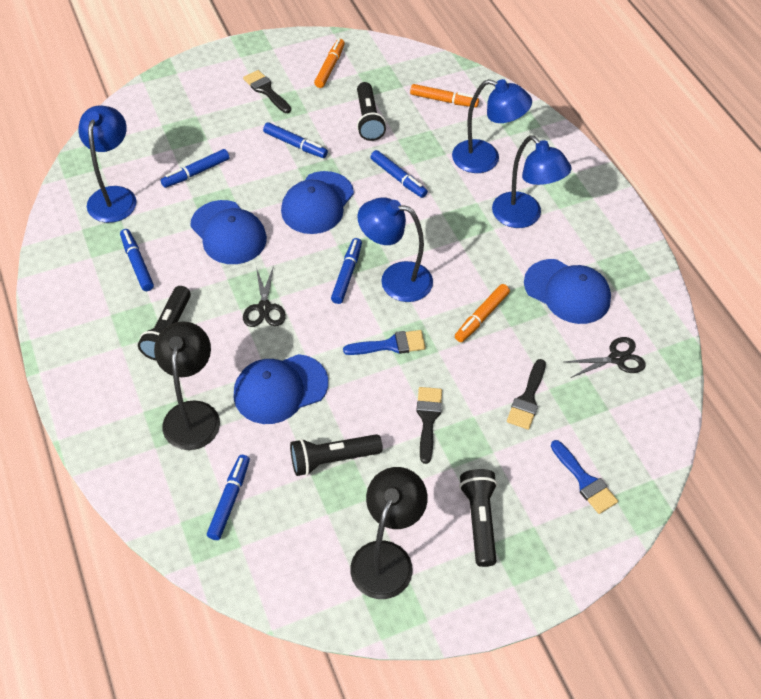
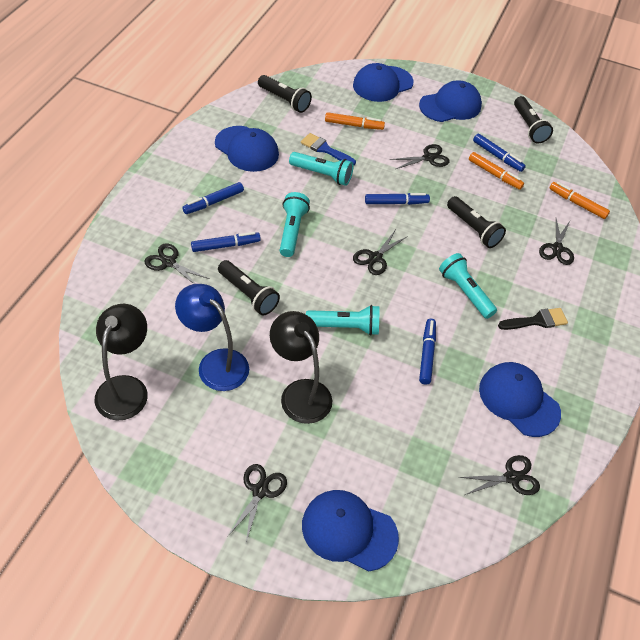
black brush: [243,70,291,113] [416,387,442,464] [507,359,546,430] = 3 -> [498,308,568,330] = 1
black scissors: [243,265,286,327] [565,337,646,378] = 2 -> [144,244,209,284] [228,464,287,542] [353,231,408,275] [390,144,450,169] [459,455,540,495] [539,218,574,265] = 6
blue brush: [343,330,426,355] [551,440,618,514] = 2 -> [301,133,356,165] = 1
blue cap: [190,200,267,264] [234,354,328,424] [281,171,354,234] [524,259,611,324] = 4 -> [215,126,279,172] [302,490,399,572] [353,63,414,102] [419,80,482,122] [479,362,561,437] = 5
blue lamp: [78,106,137,223] [357,198,433,302] [452,79,532,173] [492,135,571,228] = 4 -> [175,284,249,391] = 1
blue marker: [120,229,154,291] [161,149,230,188] [207,455,250,540] [263,122,328,158] [331,238,362,304] [370,150,428,198] = 6 -> [182,182,244,214] [191,232,261,252] [365,193,430,205] [419,319,436,385] [473,134,526,172] = 5
turquoise flashlight: none = 0 -> [279,192,310,257] [289,152,354,186] [306,305,379,336] [439,253,497,319] = 4

